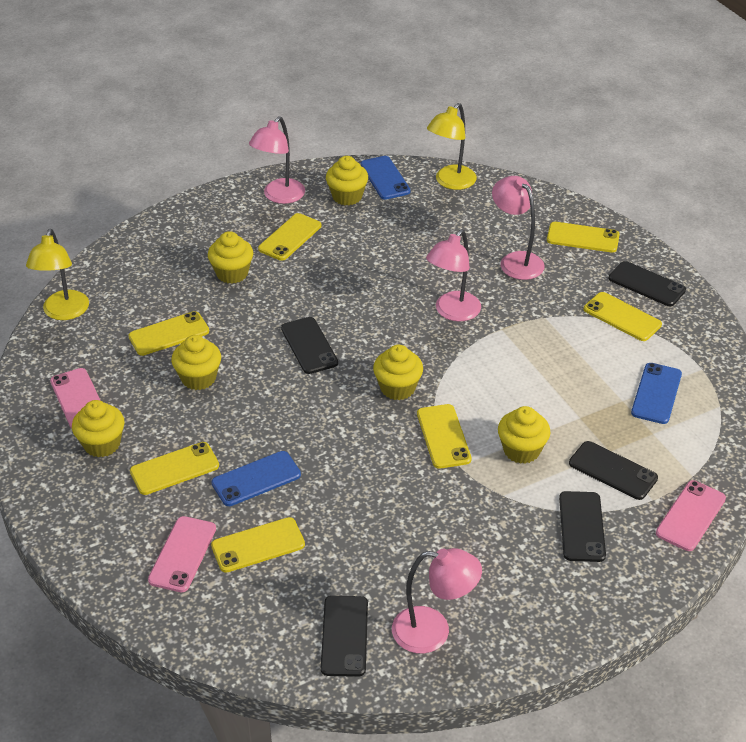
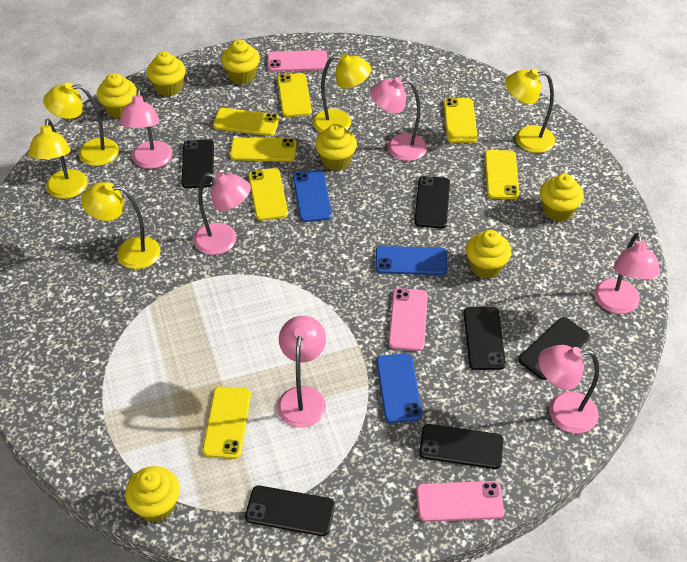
black phone: [281,317,338,374] [321,596,368,677] [559,491,606,562] [569,441,658,500] [609,261,686,306] = 5 -> [181,139,214,188] [245,485,335,536] [414,176,450,229] [419,424,504,469] [464,307,506,370] [518,317,590,380] = 6
pink lamp: [249,116,305,204] [392,548,482,653] [426,230,481,321] [492,176,545,280] = 4 -> [119,89,172,169] [194,172,251,255] [277,316,326,428] [370,77,427,161] [539,345,599,434] [594,232,660,314] = 6
yellow cupcake: [72,400,125,457] [171,335,221,390] [208,231,253,284] [326,156,368,205] [373,345,423,400] [498,406,550,464] = 6 -> [97,73,137,119] [125,466,180,522] [147,52,186,97] [221,40,260,84] [315,124,357,171] [466,230,511,279] [540,174,584,222] = 7
yellow lamp: [26,229,89,320] [427,103,477,190] = 2 -> [28,119,88,199] [43,83,119,166] [81,182,160,269] [313,53,371,133] [505,68,555,153] = 5

